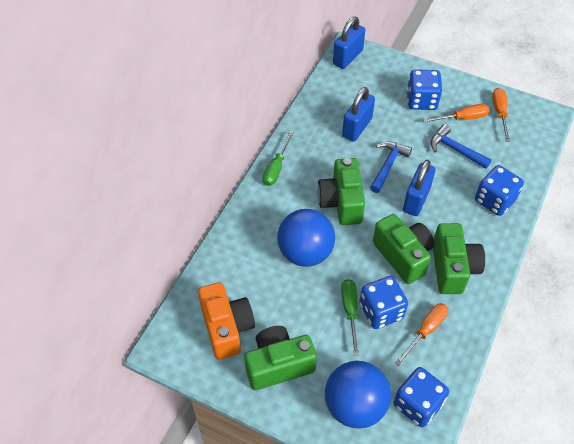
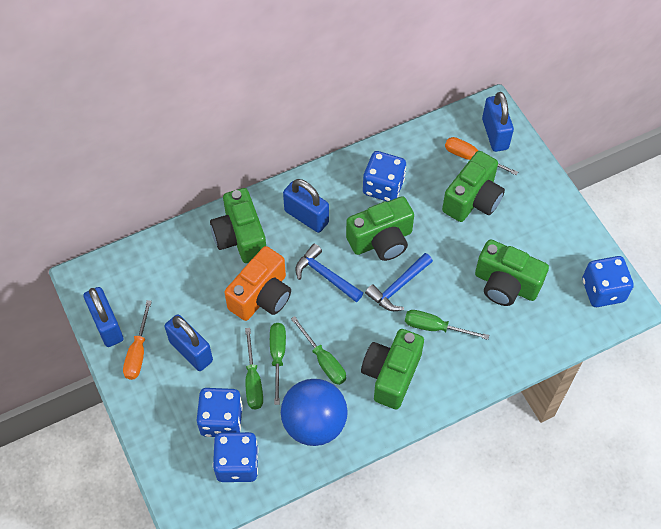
blue ball: [277,209,335,267] [325,361,391,429] = 2 -> [281,379,348,446] = 1
blue padlock: [333,17,365,69] [342,87,375,142] [403,160,435,216] = 3 -> [83,287,123,347] [164,314,213,371] [283,179,329,233] [482,92,514,152] = 4
green camera: [244,326,317,390] [317,158,365,225] [373,214,434,284] [433,223,485,294] = 4 -> [210,188,266,263] [346,196,414,261] [361,329,424,410] [442,151,505,222] [475,239,549,306] = 5
green screwdriver: [263,131,294,186] [341,279,359,355] = 2 -> [245,328,263,409] [270,323,286,405] [291,316,346,385] [405,310,489,340] = 4
orange screwdriver: [395,303,448,366] [423,104,489,123] [492,88,510,142] = 3 -> [123,300,152,380] [445,137,518,175] = 2

